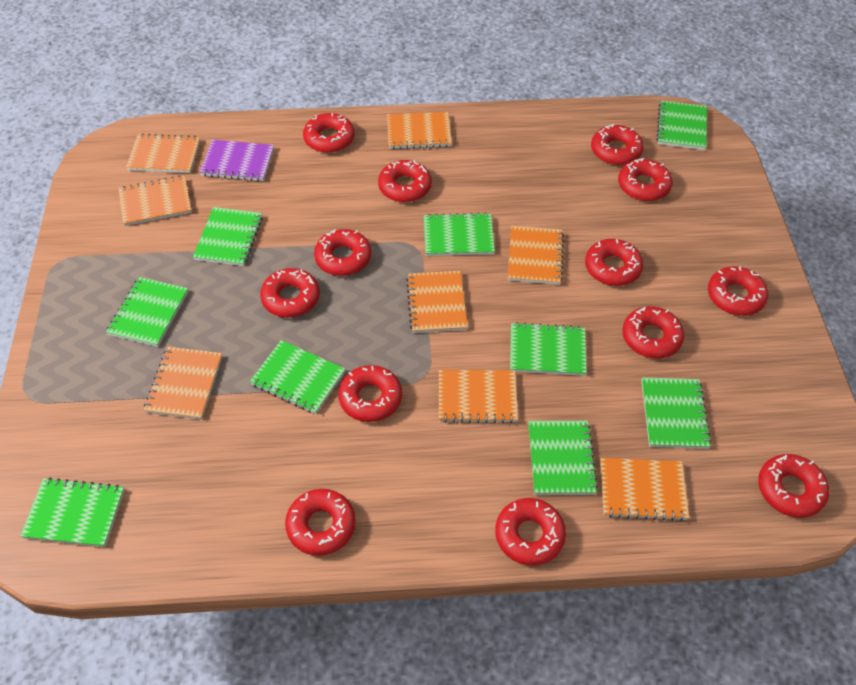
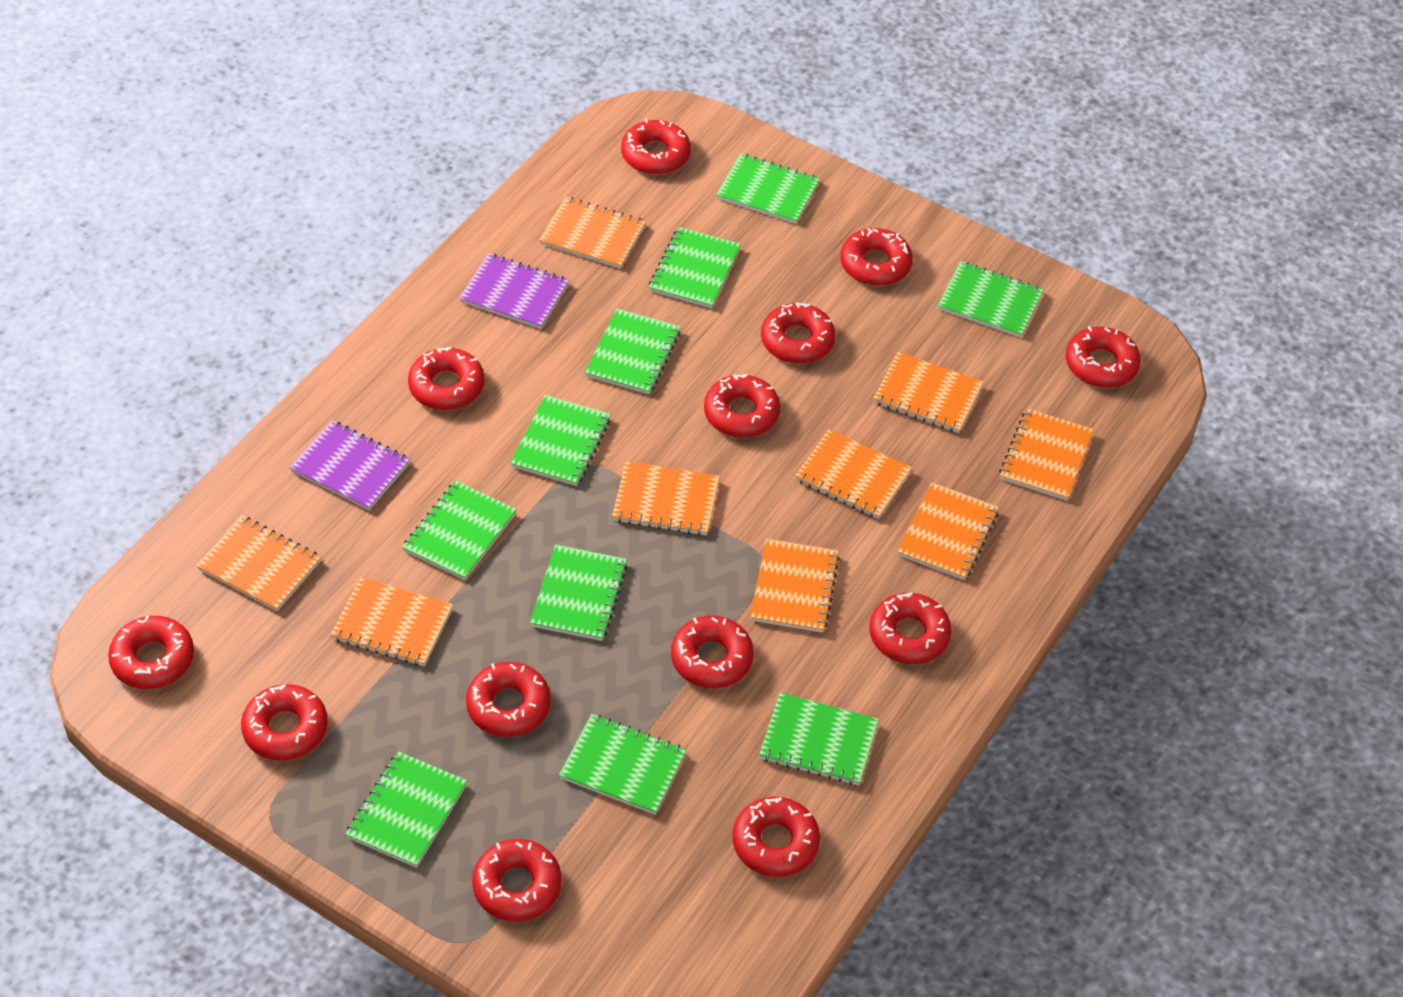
green notebook: [20,478,124,547] [106,277,188,347] [193,207,263,266] [250,340,345,414] [424,212,495,256] [510,322,587,376] [528,421,598,495] [641,377,711,449] [657,100,707,150] = 9 -> [345,751,467,868] [402,480,517,580] [510,395,611,486] [530,545,628,641] [559,714,686,815] [585,308,681,394] [649,227,741,308] [716,153,820,224] [759,693,879,785] [937,261,1044,338] = 10
orange notebook: [118,176,192,226] [126,134,200,173] [144,347,222,420] [387,112,452,149] [406,271,468,333] [439,370,518,423] [508,226,564,285] [600,458,689,521] = 8 -> [196,515,321,611] [331,577,453,666] [539,197,646,269] [612,461,720,536] [750,539,840,633] [795,429,912,519] [873,352,984,433] [897,482,999,580] [999,409,1094,501] = 9
purple notebook: [200,139,274,182] = 1 -> [290,420,410,510] [459,253,569,329] = 2

